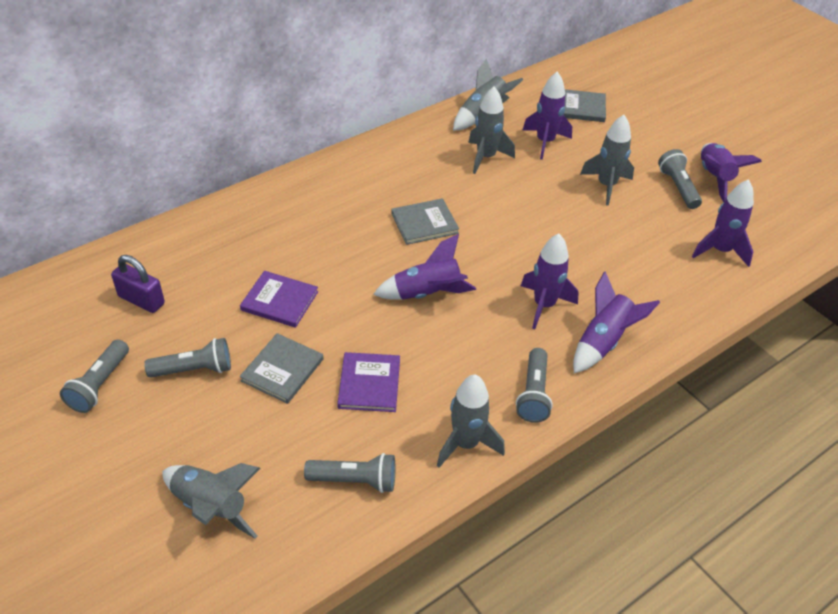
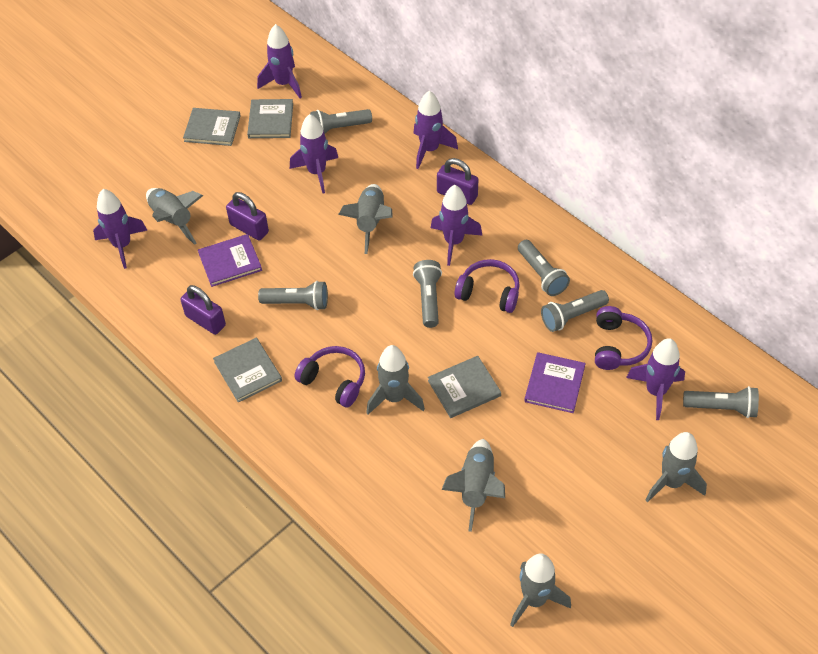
grey book: [240,333,324,404] [391,198,459,245] [564,89,606,122] = 3 -> [183,108,241,146] [213,338,282,403] [247,99,293,138] [428,356,501,418] = 4
grey flashlight: [60,339,129,413] [144,338,231,377] [304,453,395,493] [516,348,553,423] [658,149,702,209] = 5 -> [258,281,328,310] [310,109,372,134] [413,260,442,328] [518,240,570,296] [541,290,609,332] [683,386,759,418] = 6
grey rocket: [162,463,261,539] [437,374,505,468] [453,58,523,131] [468,87,515,174] [580,115,634,206] = 5 -> [146,188,203,245] [338,184,392,254] [366,345,425,415] [442,439,505,532] [510,553,571,627] [645,432,707,503] = 6
purple headphones: none = 0 -> [294,346,365,407] [454,259,520,313] [595,306,652,370] = 3
purple padlock: [111,255,165,313] = 1 -> [181,285,226,335] [226,192,269,240] [437,158,479,205] = 3

